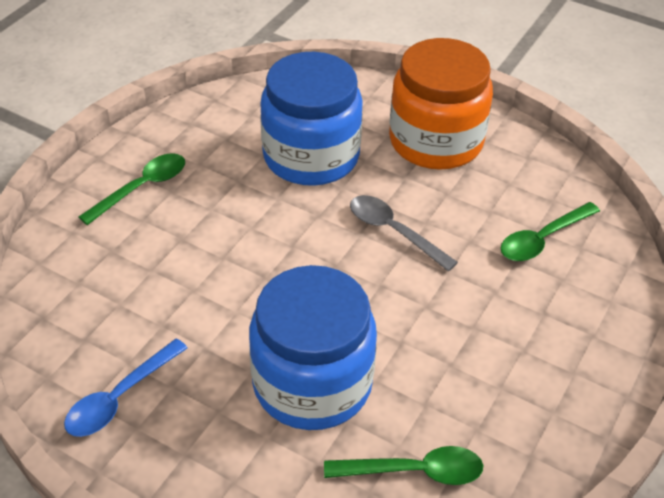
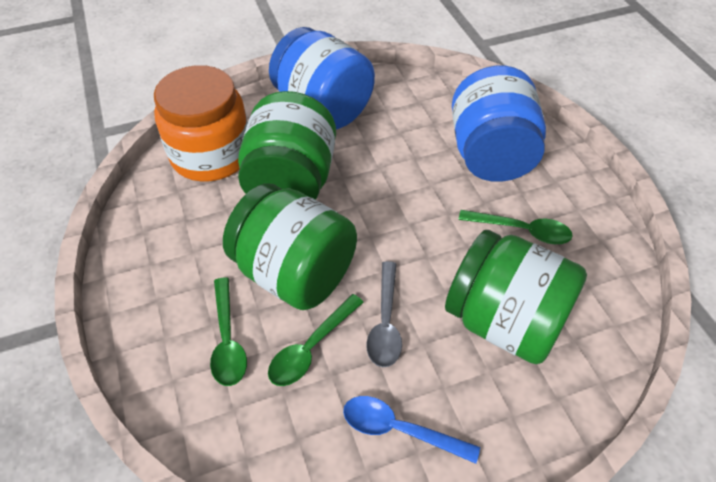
green jar: none = 0 -> [223,183,357,310] [238,91,336,200] [445,230,587,364] = 3

